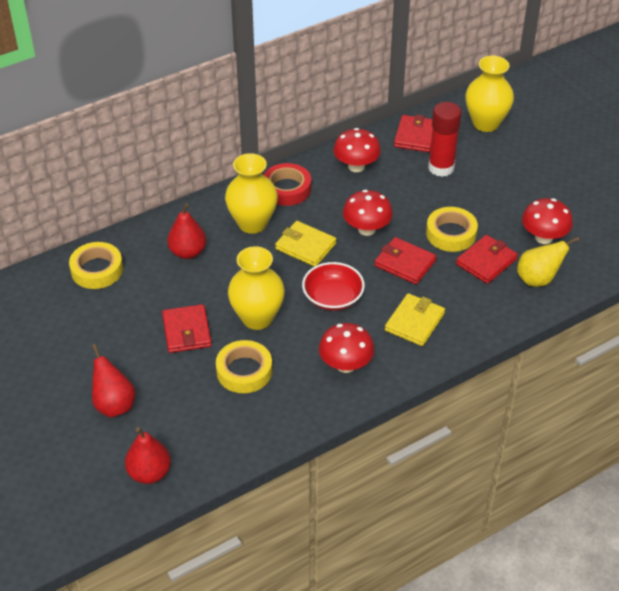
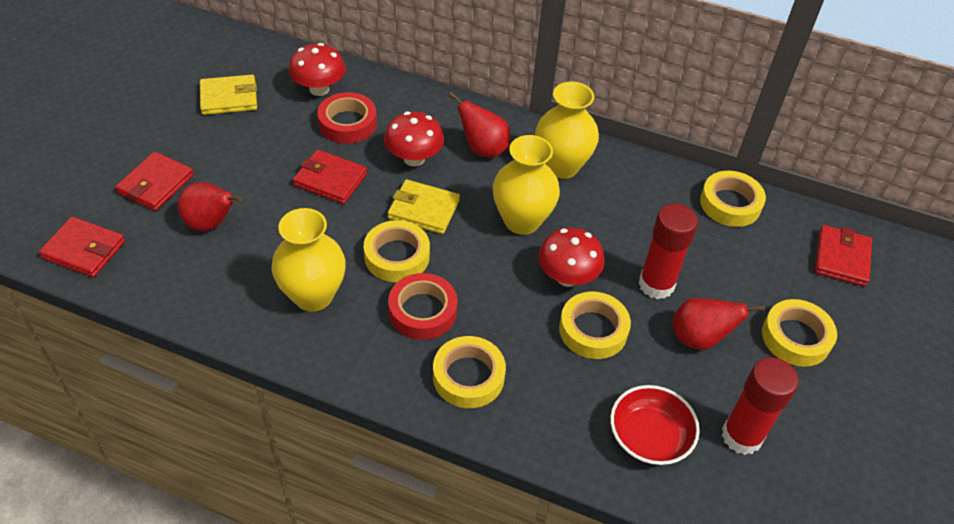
red glue stick: [428,102,461,177] = 1 -> [638,203,698,299] [722,357,799,455] = 2
red mushroom: [319,323,374,373] [333,128,381,172] [343,190,393,236] [522,198,573,244] = 4 -> [289,43,345,96] [384,112,444,166] [538,228,605,287] = 3
red tape: [264,163,311,206] = 1 -> [317,92,377,144] [388,273,458,340] = 2
yellow pear: [517,237,579,287] = 1 -> none = 0
yellow tape: [69,242,123,289] [216,340,272,393] [426,207,478,252] = 3 -> [364,220,430,282] [433,336,506,408] [559,292,631,359] [700,171,766,227] [762,299,837,367] = 5

